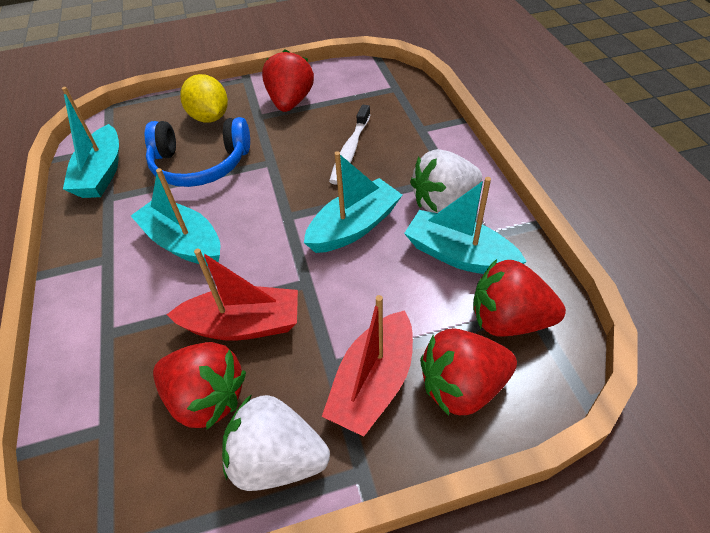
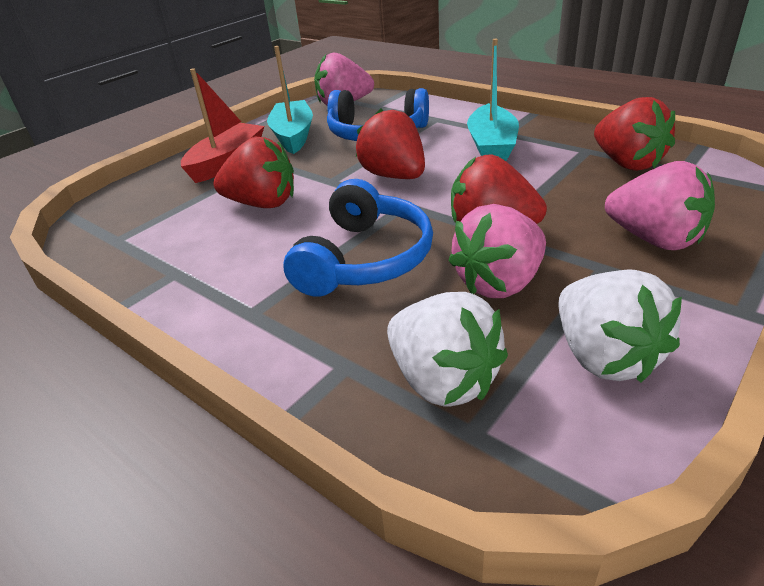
blue headphones: [145,117,250,187] = 1 -> [283,179,433,297] [327,88,429,141] = 2
pink strawberry: none = 0 -> [314,53,374,106] [448,204,546,298] [605,161,715,250] = 3
red boat: [167,249,298,341] [322,295,413,437] = 2 -> [181,68,264,183] = 1
turquoise boat: [62,87,119,198] [131,168,220,266] [304,151,402,253] [404,177,527,274] = 4 -> [267,46,313,154] [467,39,519,161] = 2
white toothbrush: [329,105,370,185] = 1 -> none = 0
yellow lemon: [180,74,228,123] = 1 -> none = 0

